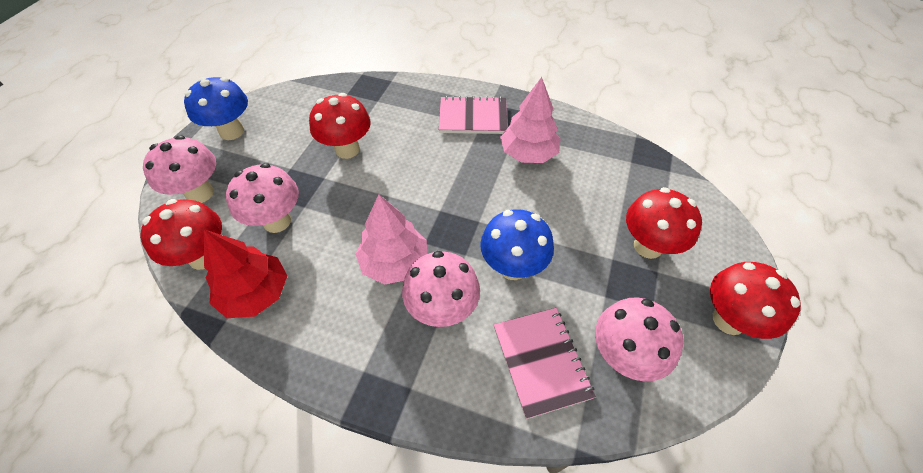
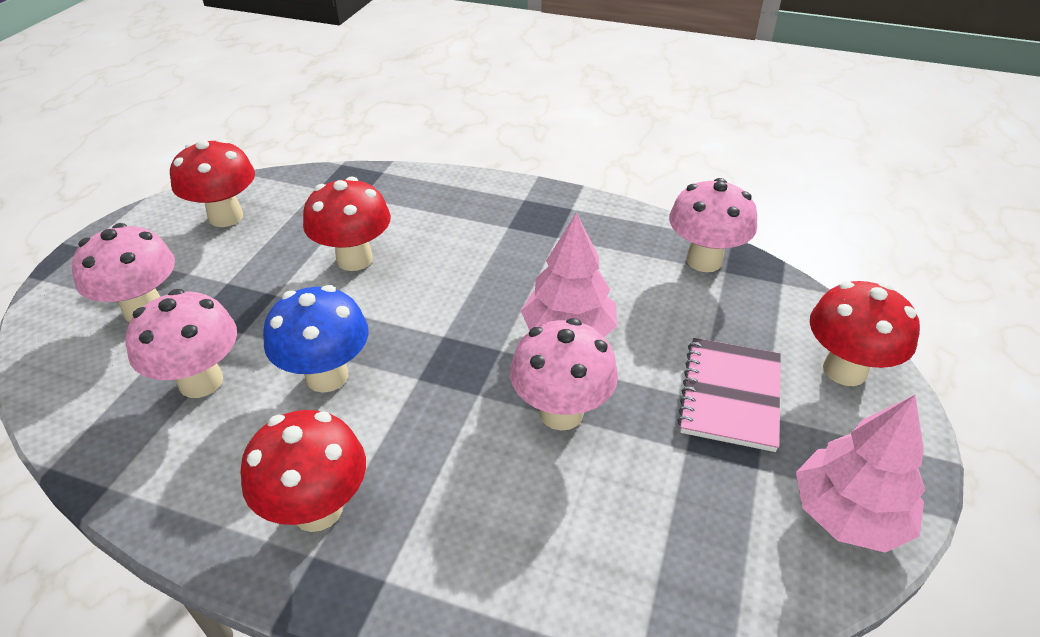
blue mushroom: [184,77,248,140] [480,209,554,280] = 2 -> [263,285,369,393] = 1
pink notebook: [439,96,508,134] [494,308,596,419] = 2 -> [677,338,781,452] = 1
red tree: [204,229,287,318] = 1 -> none = 0

